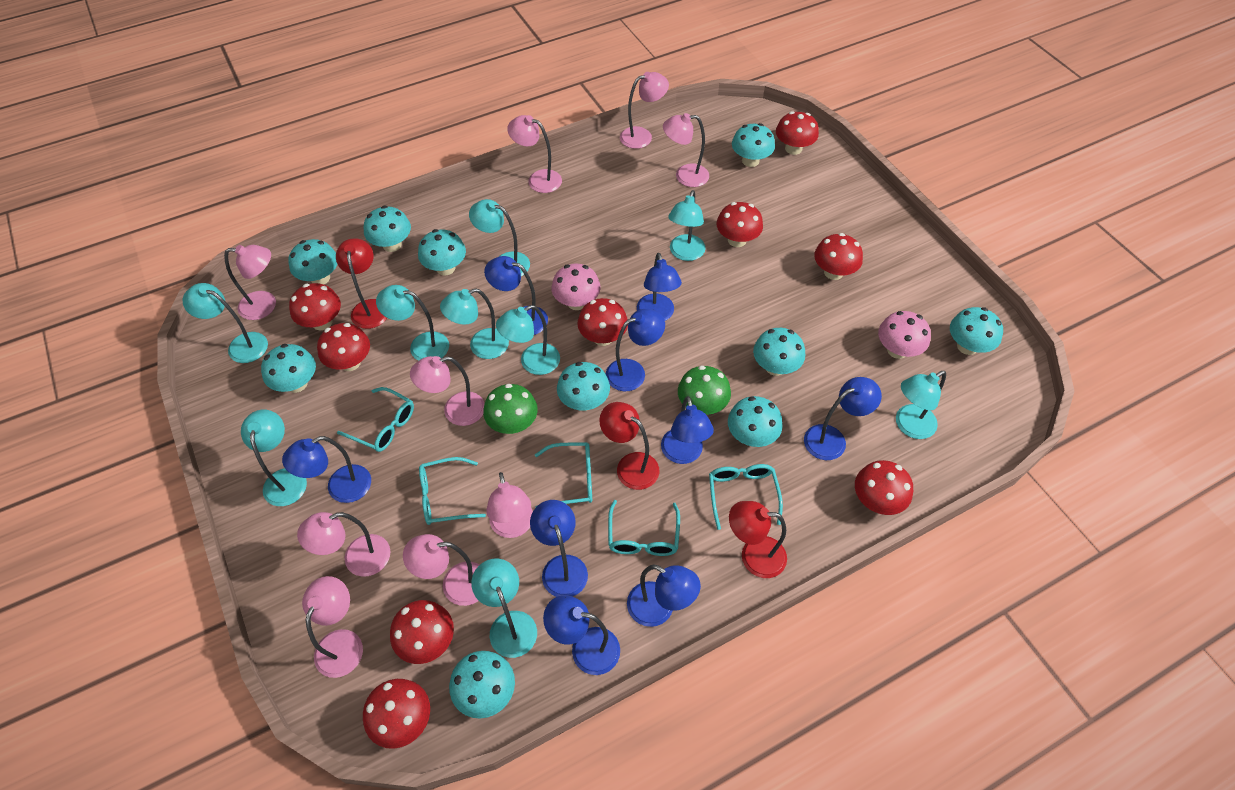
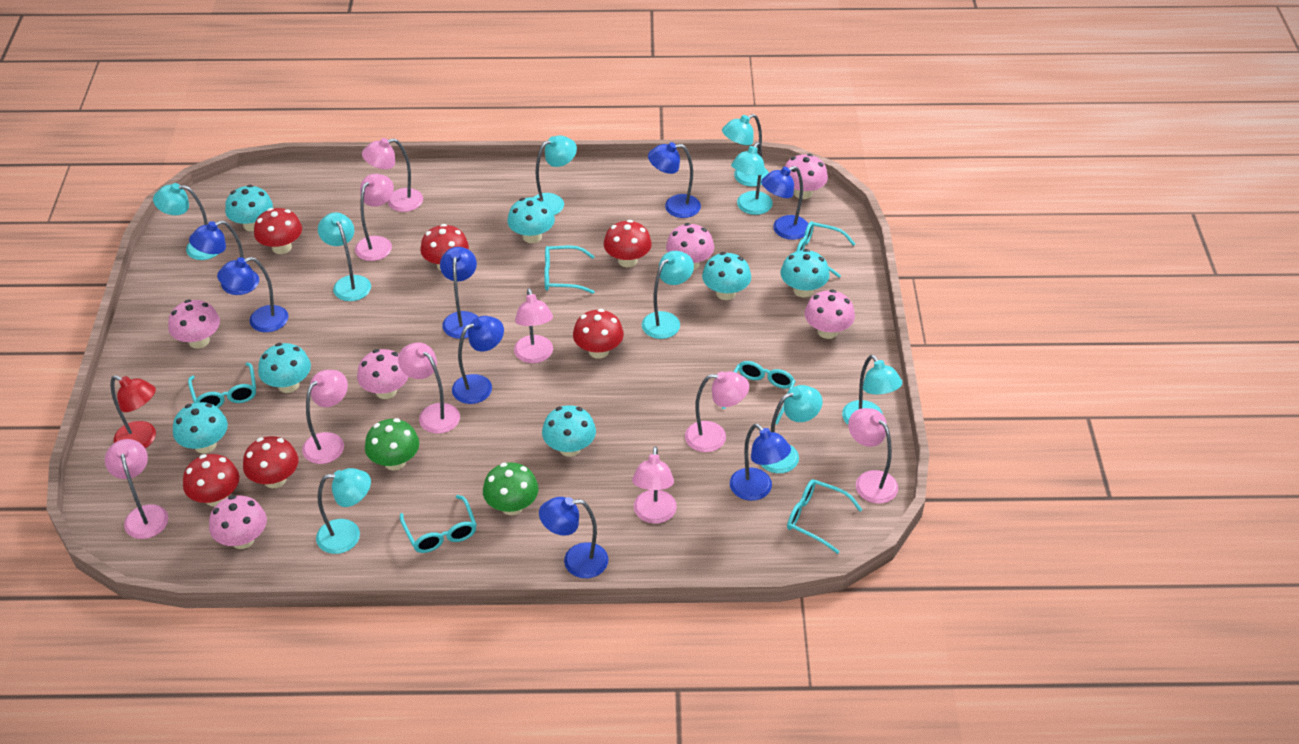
blue lamp: [282,436,371,503] [484,256,548,335] [530,500,588,597] [543,595,620,675] [606,309,665,391] [627,565,701,627] [637,253,682,321] [661,396,714,464] [804,377,882,460] = 9 -> [189,220,259,295] [217,257,289,332] [440,247,478,339] [452,316,504,404] [539,497,608,578] [648,142,701,218] [730,424,791,501] [761,166,808,240] = 8
pink mushroom: [552,263,601,310] [878,311,931,359] = 2 -> [168,300,220,349] [209,495,267,549] [357,349,409,399] [666,223,714,270] [784,154,828,199] [804,290,855,339] = 6
red lamp: [336,238,387,329] [599,402,659,490] [729,501,787,578] = 3 -> [111,375,156,448] = 1
red mushroom: [289,283,341,331] [317,323,370,371] [363,679,430,749] [390,600,454,664] [578,298,628,346] [717,202,763,247] [776,111,819,155] [814,233,863,280] [855,460,913,515] = 9 -> [183,454,239,507] [243,436,298,488] [254,208,302,254] [420,224,469,271] [573,309,624,359] [604,220,652,267] = 6
turquoise glasses: [337,387,414,452] [419,457,486,525] [535,442,592,507] [608,500,680,556] [709,464,783,530] = 5 -> [188,363,256,408] [400,495,477,553] [544,245,595,294] [722,361,795,425] [787,479,862,554] [796,221,855,278] = 6
turquoise mushroom: [261,344,316,393] [288,239,337,284] [364,205,411,252] [418,229,466,276] [449,651,515,719] [557,362,610,411] [728,396,783,447] [732,123,775,167] [753,328,805,376] [950,307,1003,355] = 10 -> [173,402,228,453] [225,185,273,232] [258,343,311,393] [507,197,555,243] [542,405,596,457] [702,252,751,300] [781,249,830,297] = 7

